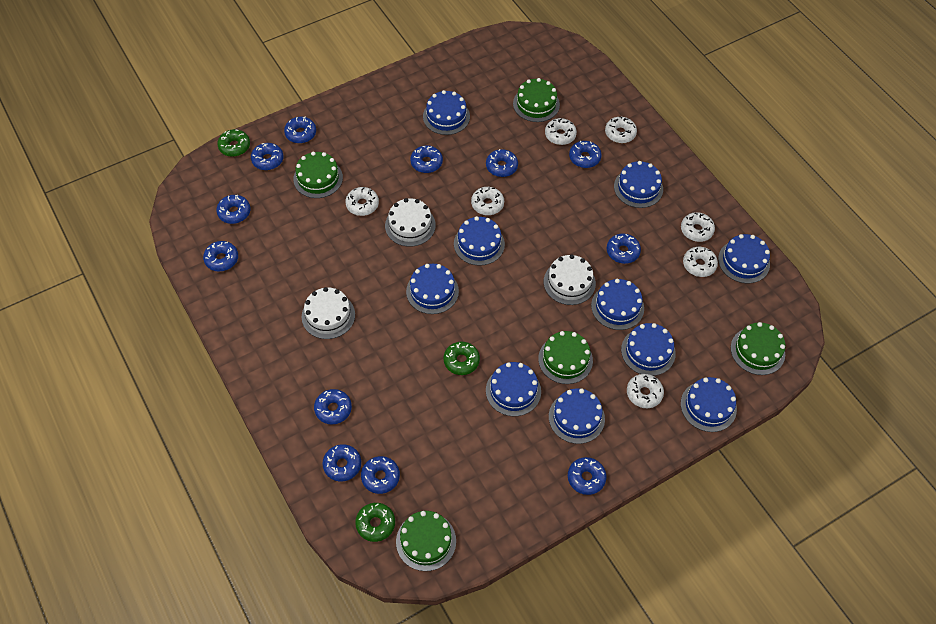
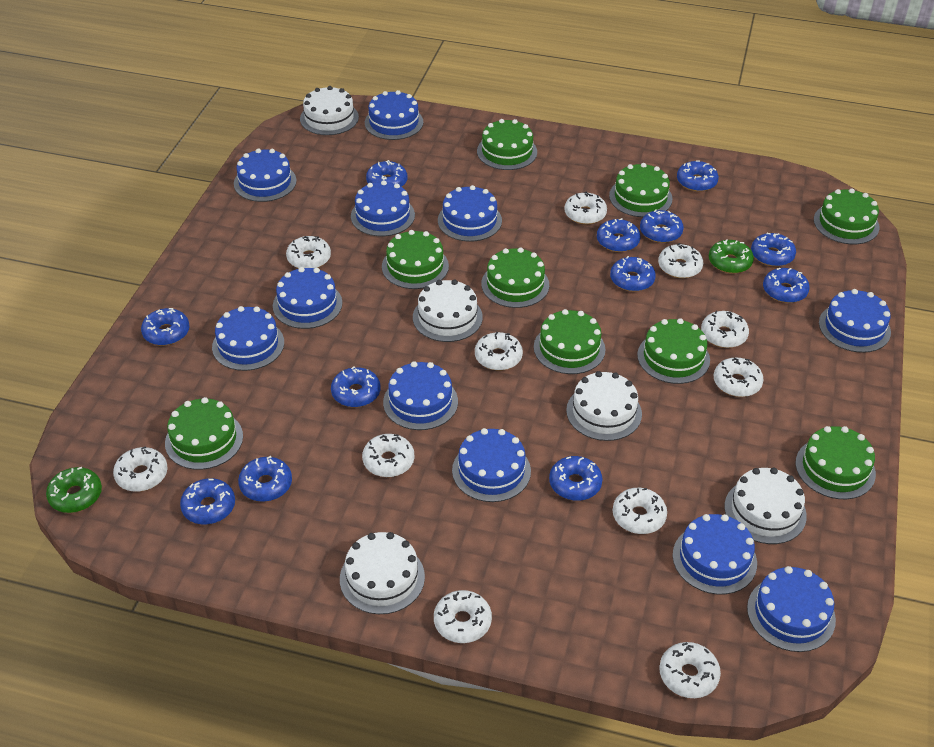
blue cake: [406,264,459,314] [423,90,470,135] [454,216,505,266] [486,362,541,416] [549,388,605,444] [591,279,644,330] [614,161,663,208] [621,323,676,376] [681,377,737,432] [718,234,770,283] = 10 -> [212,306,284,371] [234,148,297,202] [273,267,342,329] [351,180,415,236] [365,90,423,140] [383,361,458,430] [438,185,502,242] [452,428,531,502] [673,514,757,594] [747,566,836,652] [819,289,891,353] = 11
green cake: [293,152,343,198] [396,511,456,571] [513,78,560,122] [538,331,593,384] [731,322,786,375] = 5 -> [165,397,243,470] [382,230,449,289] [477,119,537,170] [481,247,549,308] [534,309,606,374] [609,163,673,217] [637,318,710,384] [795,426,876,499] [814,188,880,244] = 9
green donut: [217,129,250,157] [355,503,395,542] [443,342,480,375] = 3 -> [46,467,102,513] [709,239,754,274] = 2
white cake: [302,287,355,339] [385,198,436,247] [544,255,596,305] = 3 -> [300,86,359,135] [340,532,425,614] [413,279,483,342] [566,371,642,441] [724,468,807,544] = 5
white donut: [345,187,379,216] [471,187,504,215] [545,118,577,145] [605,117,637,143] [627,374,664,408] [681,212,715,242] [683,247,718,277] = 7 -> [113,446,167,492] [286,236,331,268] [362,434,414,477] [434,590,492,643] [475,332,523,370] [564,191,607,224] [613,488,667,534] [658,243,703,278] [659,642,721,698] [701,311,749,348] [714,358,763,397] = 11

